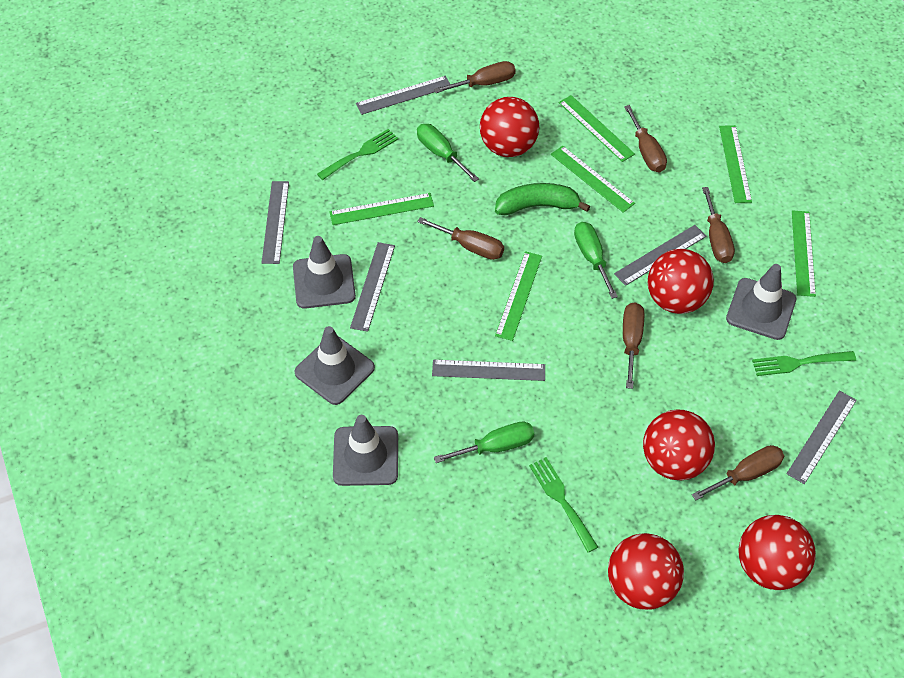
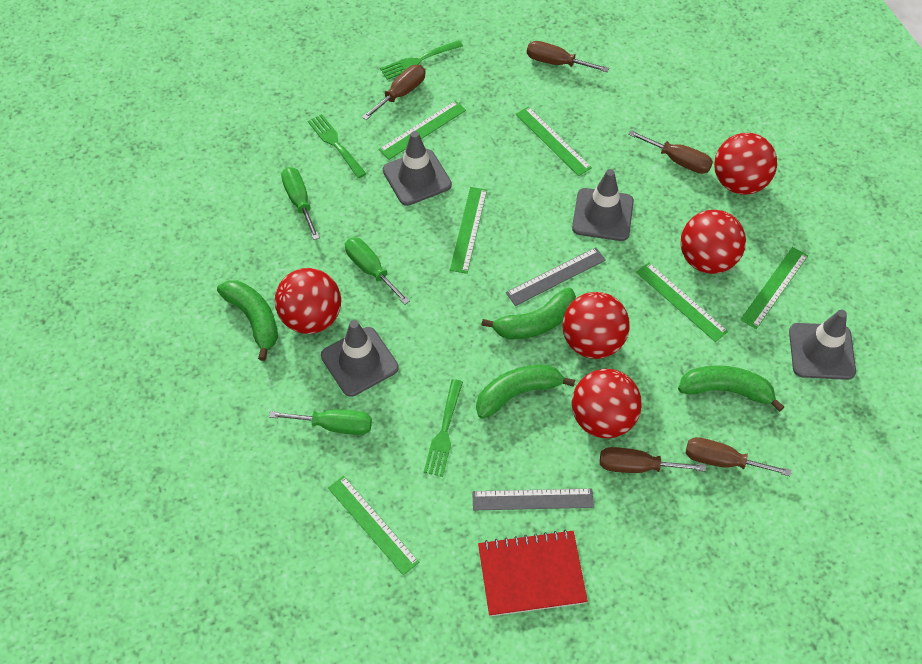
brown screwdriver: [417,217,504,260] [434,61,516,93] [623,302,644,389] [624,105,667,172] [692,445,784,500] [702,187,735,263] = 6 -> [362,65,425,120] [527,41,609,72] [600,447,706,473] [628,130,713,174] [686,437,792,476] = 5
green banana: [495,183,590,215] = 1 -> [217,280,278,361] [476,365,575,419] [481,287,576,339] [678,365,785,412] = 4
grey ruler: [262,181,289,264] [350,242,395,332] [356,76,451,115] [432,360,545,381] [614,225,706,286] [787,391,857,484] = 6 -> [472,489,594,510] [506,247,606,306] = 2
red notebook: none = 0 -> [478,530,588,616] = 1

